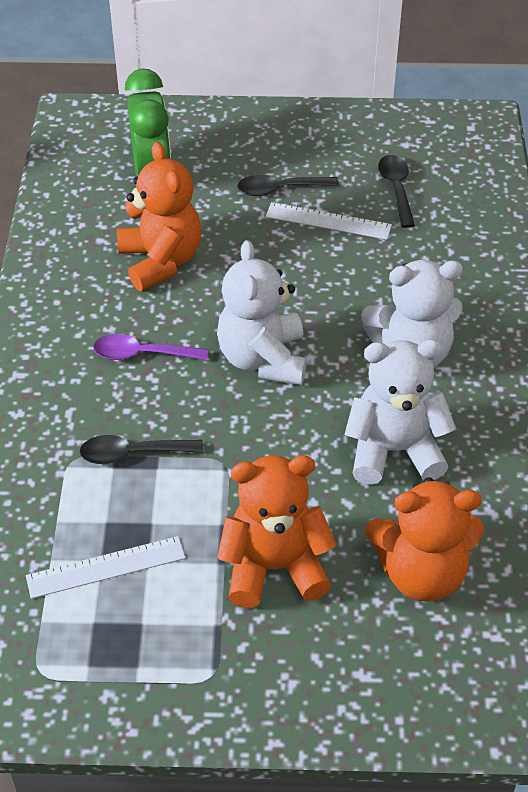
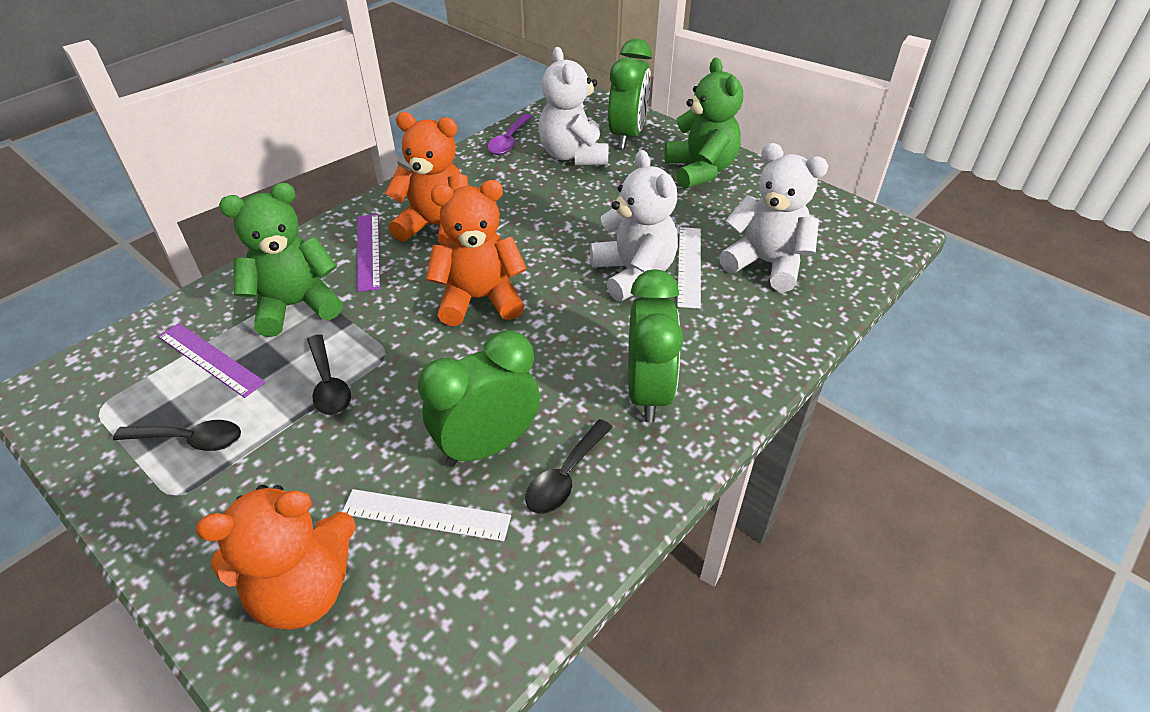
green clock: [125,68,171,177] = 1 -> [418,330,540,467] [608,39,652,149] [628,269,683,423] = 3
green teddy bear: none = 0 -> [219,183,343,337] [665,58,743,189] = 2
purple ruler: none = 0 -> [158,323,266,398] [357,214,381,292] = 2

